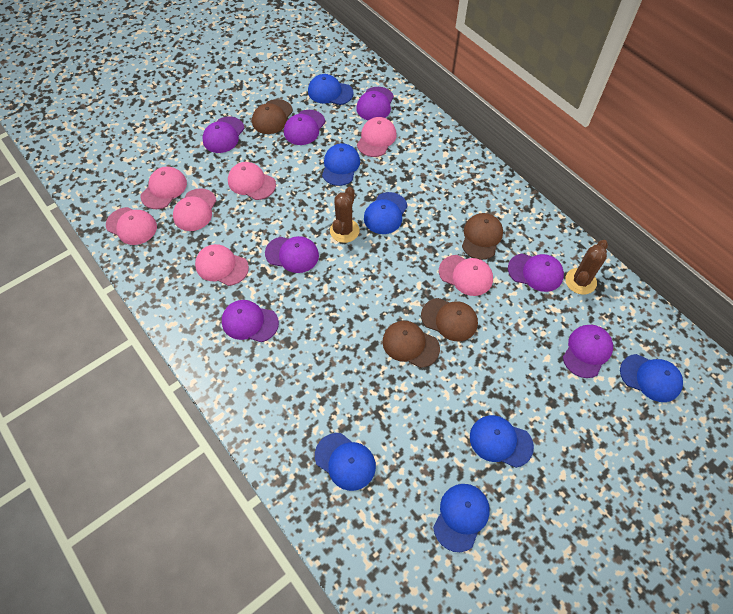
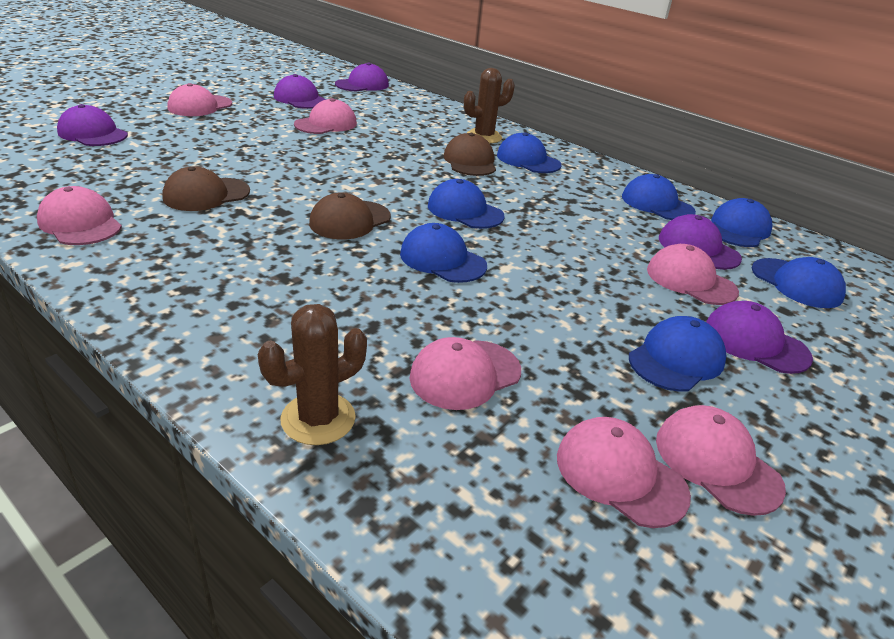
brown cap: [252,99,293,134] [382,321,440,368] [421,298,478,341] [462,213,503,260] = 4 -> [162,166,250,211] [309,193,391,239] [444,133,496,176] = 3
purple cap: [202,117,244,153] [222,300,279,342] [265,236,319,273] [284,110,325,145] [356,87,394,120] [508,253,564,292] [563,325,613,378] = 7 -> [57,104,128,146] [274,74,327,109] [335,63,389,91] [659,214,742,270] [706,301,813,374] = 5

